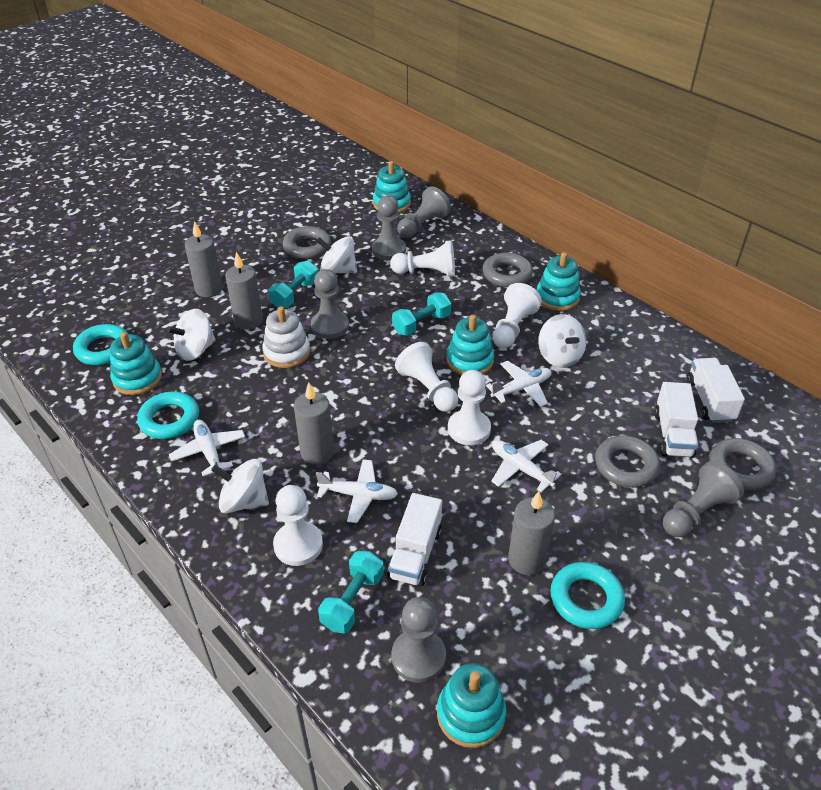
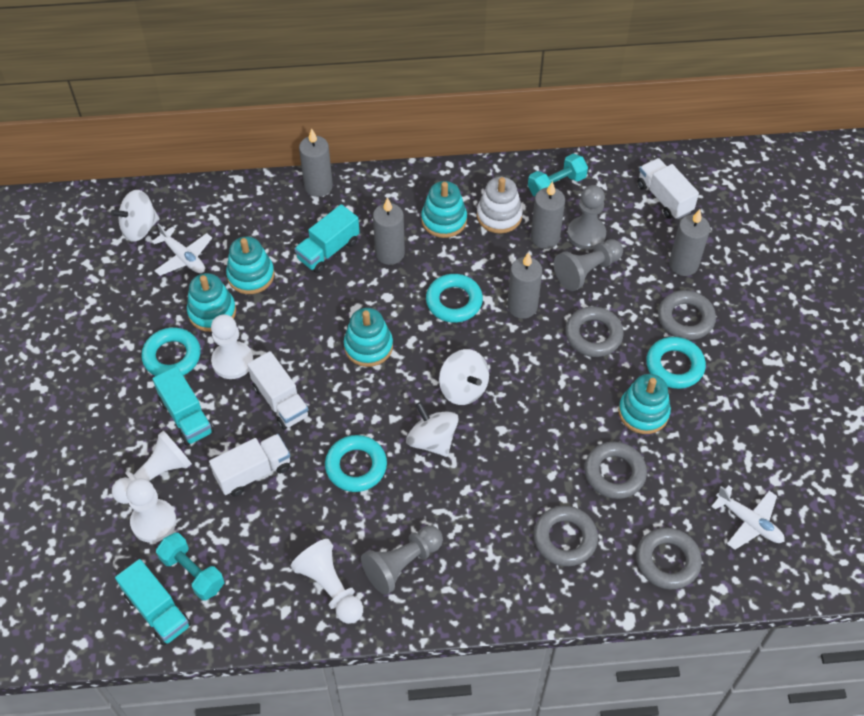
grey candle: [185,221,223,297] [225,252,263,330] [294,383,334,465] [508,491,555,575] = 4 -> [299,128,333,197] [373,197,405,265] [507,252,542,319] [531,181,565,249] [669,209,710,276] = 5
grey pawn: [311,269,349,339] [372,196,406,261] [391,597,446,683] [397,186,451,238] [663,461,744,537] = 5 -> [361,526,443,595] [554,239,623,291] [567,185,606,250] = 3
grey ring: [283,226,331,259] [482,252,533,287] [595,435,660,488] [709,438,776,491] = 4 -> [534,506,598,566] [565,306,624,357] [584,441,647,499] [636,528,702,589] [658,290,716,340] = 5
turquoise dumbbell: [268,260,318,308] [318,551,384,634] [392,292,451,336] = 3 -> [156,533,224,601] [528,154,588,196] = 2
turquoise ring: [73,324,128,365] [137,392,199,439] [550,562,625,629] = 3 -> [141,327,201,376] [325,435,387,492] [426,274,483,323] [646,337,706,389] = 4
turquoise truck: none = 0 -> [115,559,191,646] [152,366,214,446] [294,204,360,273] = 3
white pawn: [273,485,323,566] [390,240,455,277] [395,342,458,412] [448,370,491,445] [492,283,542,348] = 5 -> [112,431,192,504] [126,478,176,543] [211,314,253,379] [291,539,363,624] = 4
white plane: [169,420,245,476] [316,459,398,523] [486,361,551,407] [491,440,561,492] = 4 -> [152,223,212,276] [711,485,785,550] = 2
white spinning top: [167,309,216,361] [211,459,269,513] [316,236,357,274] [538,314,586,368] = 4 -> [111,190,160,242] [406,402,459,457] [439,349,489,405] = 3

